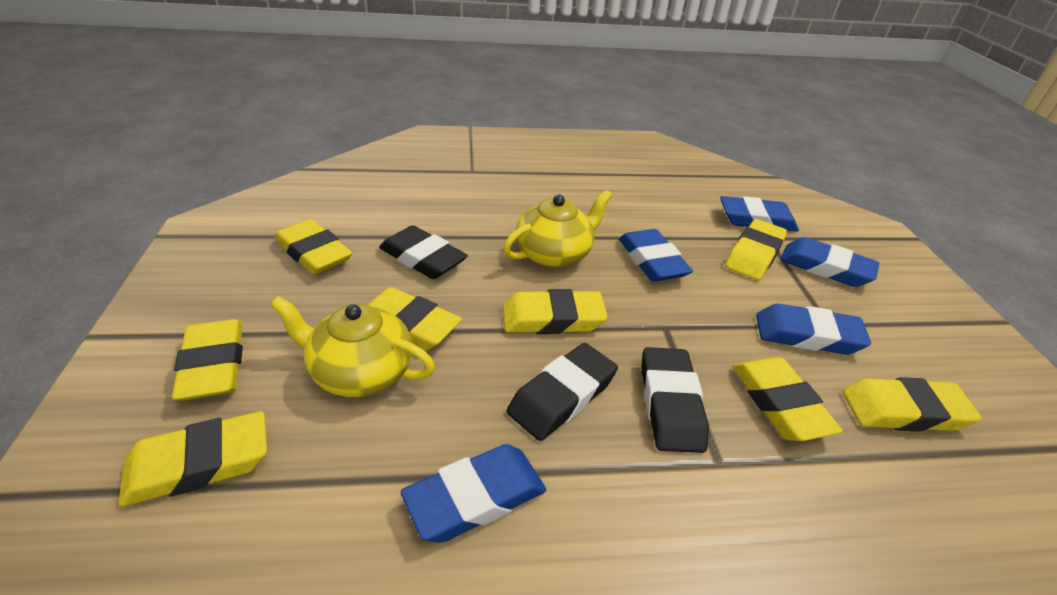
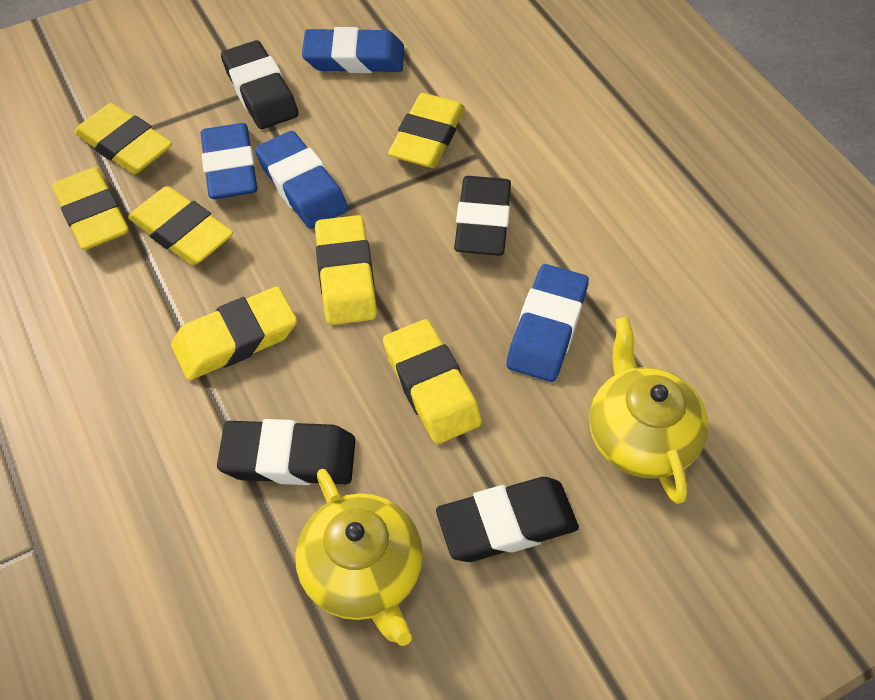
black eraser: [379,225,468,279] [507,343,618,441] [641,347,709,453] = 3 -> [217,419,356,485] [221,40,298,129] [436,477,579,562] [454,176,511,256] = 4
blue eraser: [401,444,546,543] [619,229,693,282] [720,196,799,232] [756,304,871,354] [780,237,880,287] = 5 -> [201,123,258,199] [255,131,348,229] [302,27,404,73] [507,264,589,382] = 4
yellow eraser: [118,411,267,507] [172,319,243,401] [275,219,352,274] [367,287,462,351] [503,289,608,334] [725,219,787,280] [732,357,843,441] [843,377,981,432] = 8 -> [52,167,128,250] [75,103,172,174] [128,186,233,265] [171,287,297,380] [315,215,377,325] [383,319,482,444] [388,93,465,168] = 7

